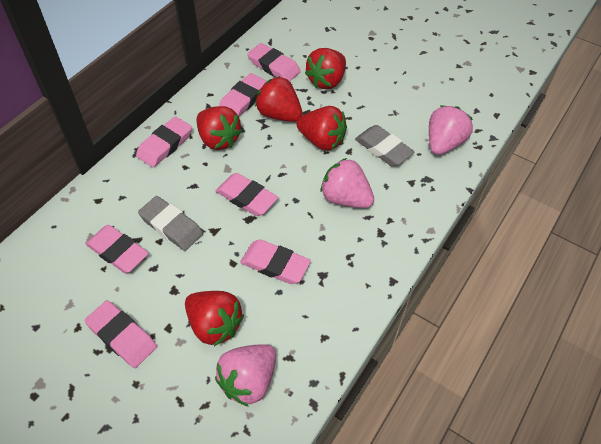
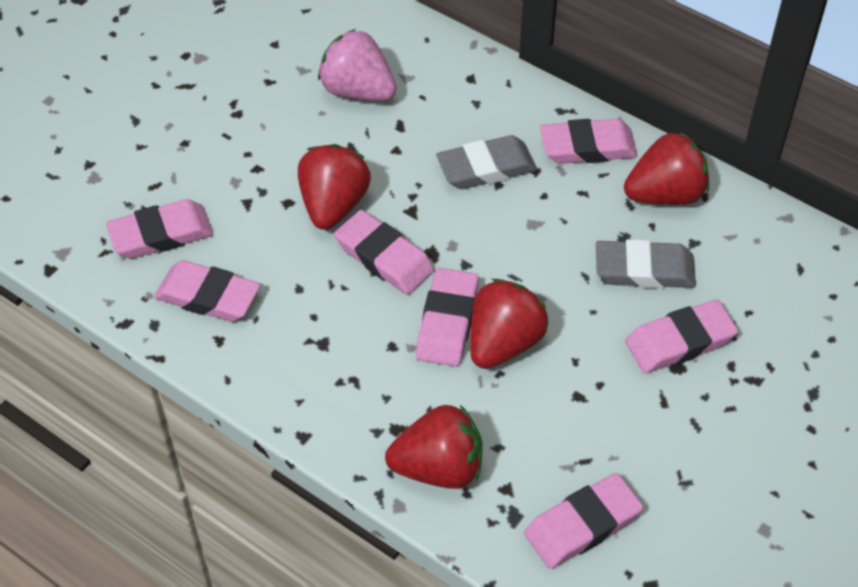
pink strawberry: [215,344,276,407] [320,158,374,208] [429,106,473,155] = 3 -> [318,29,397,101] = 1
red strawberry: [185,291,244,346] [196,106,242,150] [255,76,303,122] [297,106,347,151] [305,48,346,89] = 5 -> [298,144,371,230] [385,405,483,489] [470,279,548,369] [624,131,709,205] = 4

